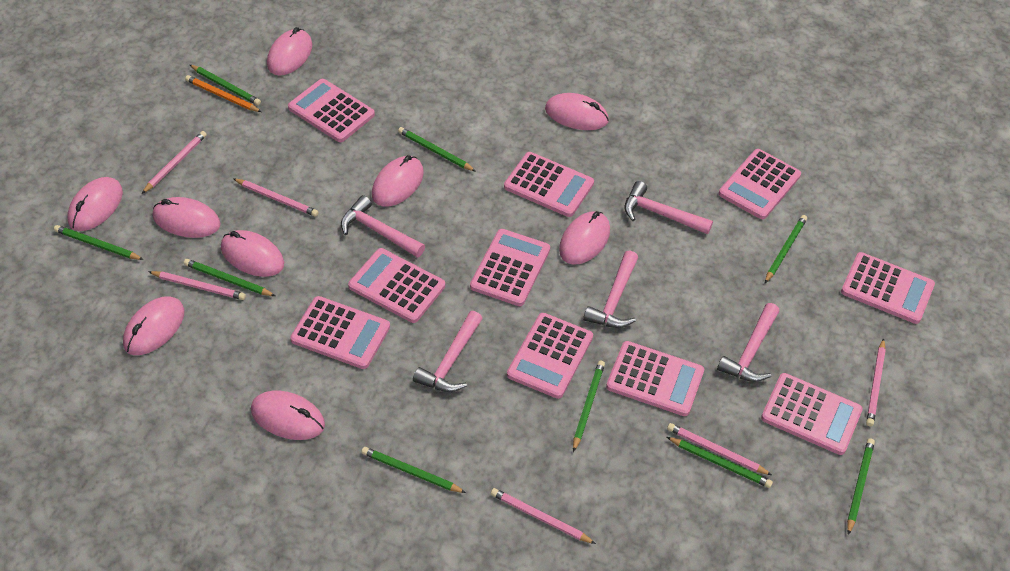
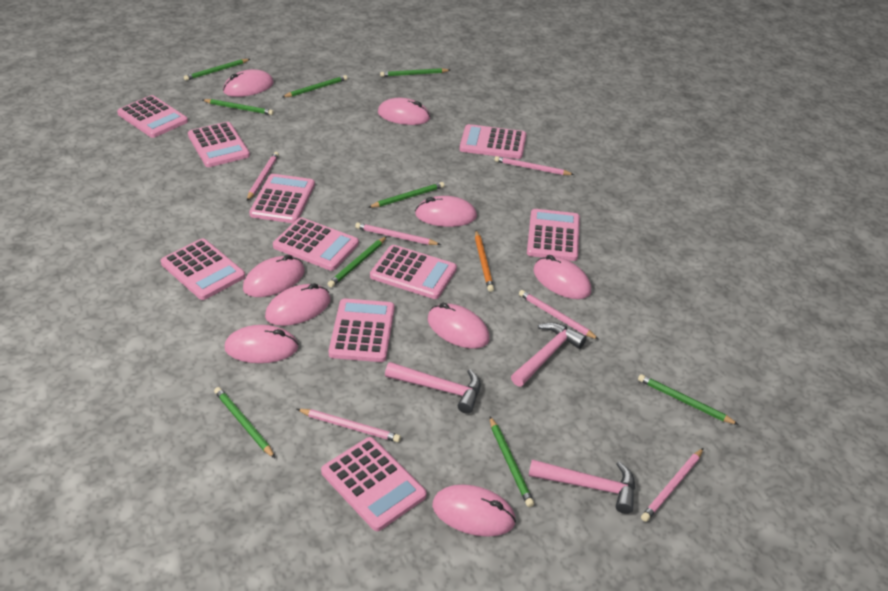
pink hammer: [341,195,425,258] [413,311,483,392] [583,251,638,328] [624,181,713,234] [717,303,779,382] = 5 -> [385,362,481,414] [511,322,587,387] [529,459,635,514] = 3

